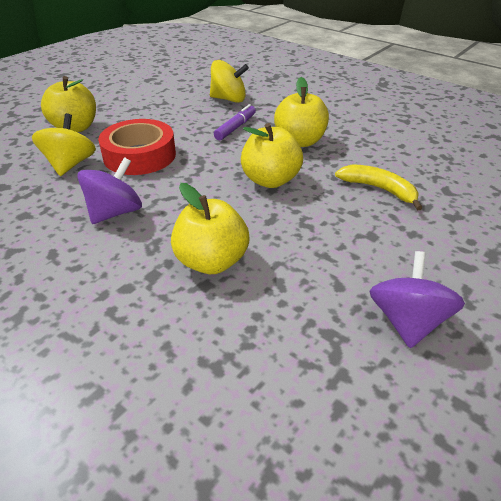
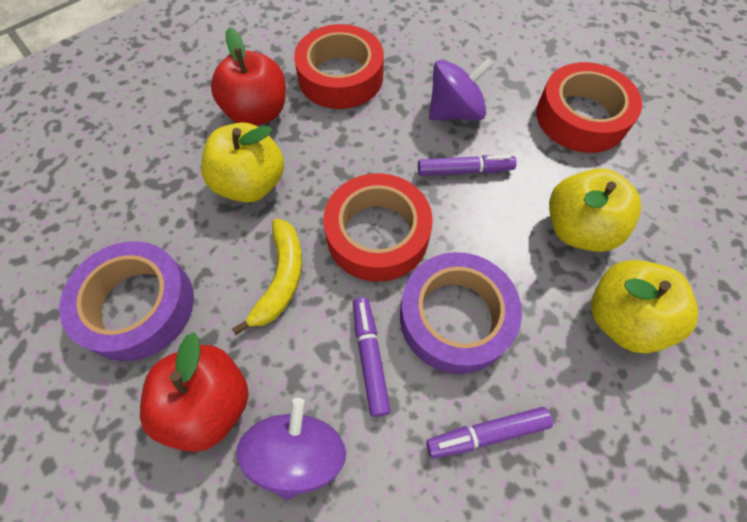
purple marker: [214,104,256,140] = 1 -> [353,297,391,417] [418,155,517,176] [426,407,553,459] = 3
purple tape: none = 0 -> [59,241,194,361] [400,252,522,374] = 2
red apple: none = 0 -> [140,332,249,452] [211,27,286,126] = 2
red tape: [98,119,176,175] = 1 -> [294,24,384,109] [323,173,433,282] [536,62,642,153] = 3
yellow apple: [41,76,96,132] [171,183,250,274] [241,123,303,188] [274,77,329,147] = 4 -> [201,122,284,203] [549,169,641,252] [591,260,698,353] = 3
yellow spinning top: [32,113,96,176] [210,60,249,103] = 2 -> none = 0

